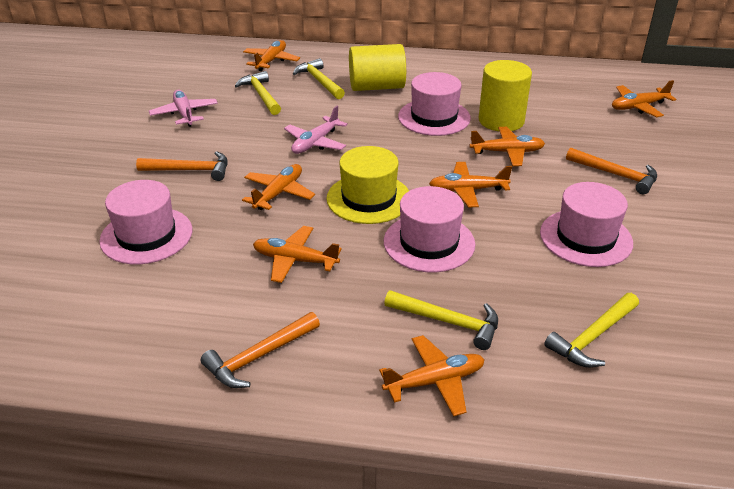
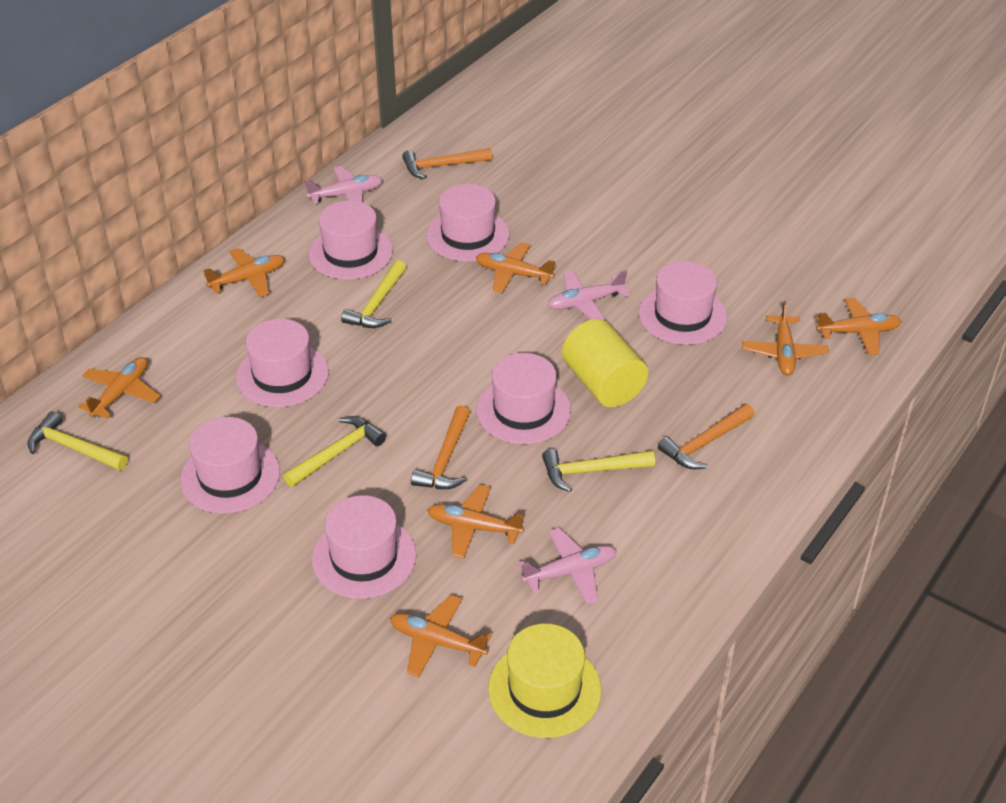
pink hat: [99,180,192,265] [384,186,475,272] [398,72,471,136] [540,182,633,267] = 4 -> [180,417,280,513] [236,319,329,407] [309,200,393,280] [312,495,416,599] [426,184,510,261] [476,353,571,444] [639,261,727,345] = 7
pink plane: [149,90,218,127] [284,106,348,154] = 2 -> [305,166,383,203] [518,528,617,605] [548,270,630,321] = 3
yellow cylinder: [349,44,406,91] [479,60,532,132] = 2 -> [562,319,648,407] = 1

